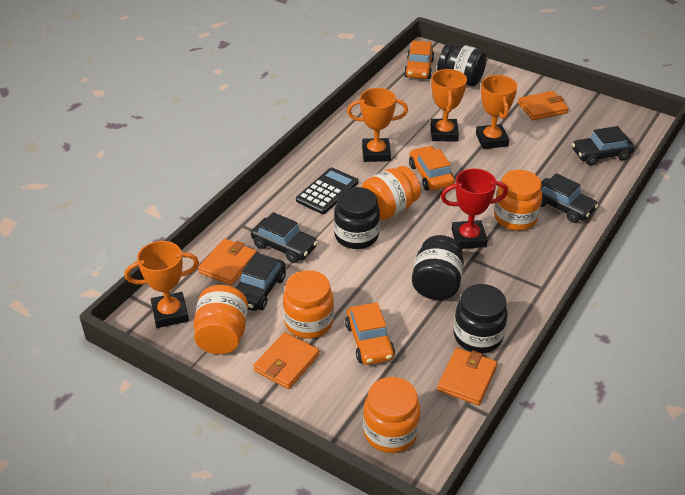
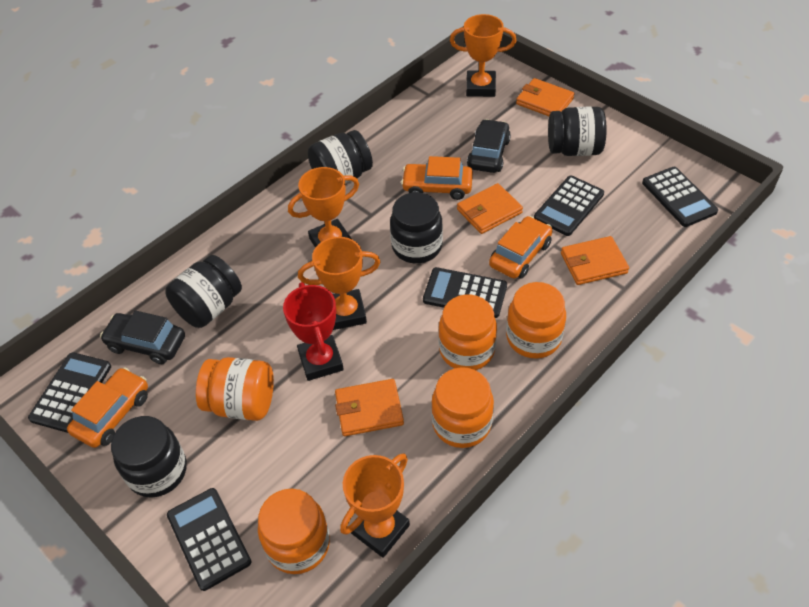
black calculator: [296,167,358,214] = 1 -> [28,352,111,433] [167,488,251,591] [423,267,507,318] [534,175,604,236] [642,167,718,227] = 5
black car: [235,253,286,311] [251,212,318,263] [541,173,598,223] [572,126,635,166] = 4 -> [100,310,185,364] [467,119,511,173] = 2
black jar: [334,187,380,249] [412,235,464,300] [437,43,487,86] [454,284,507,353] = 4 -> [111,416,187,498] [165,255,242,328] [308,130,373,184] [390,193,443,263] [548,107,607,156] = 5

